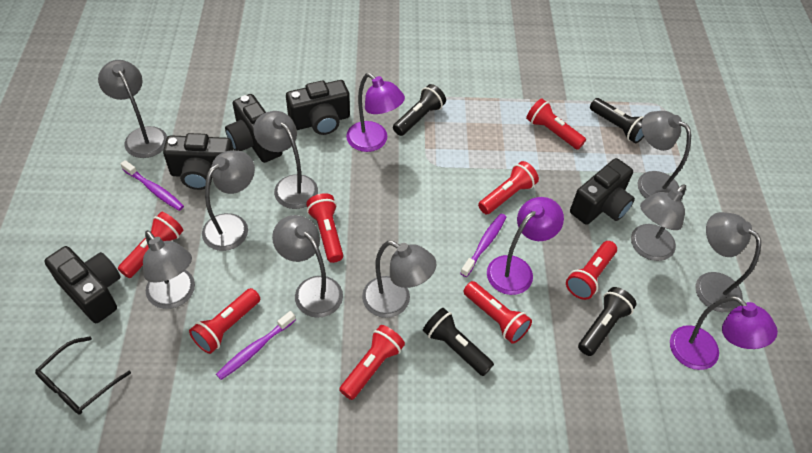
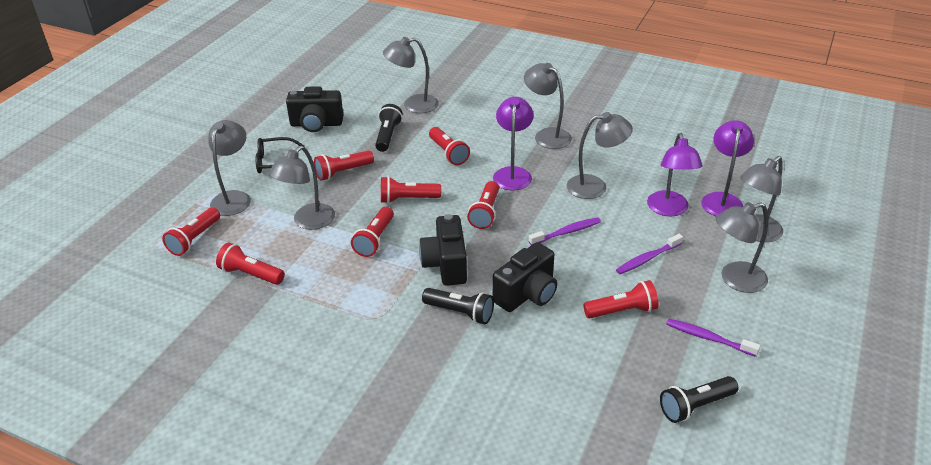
black camera: [44,246,121,323] [163,133,234,190] [225,94,283,163] [286,80,350,135] [570,158,635,225] = 5 -> [286,86,343,132] [419,214,467,286] [493,242,557,312] = 3
black flashlight: [393,84,446,136] [423,308,494,376] [578,287,637,356] [590,98,644,143] = 4 -> [375,104,403,152] [422,288,494,324] [660,376,739,423] = 3
grey lamp: [98,60,167,158] [143,230,195,309] [202,151,255,251] [253,111,318,209] [272,215,343,318] [362,241,436,318] [631,184,686,261] [637,111,691,199] [696,212,761,312] = 9 -> [208,120,251,216] [269,146,335,230] [383,37,439,113] [524,63,572,149] [567,112,633,199] [715,202,768,293] [740,156,783,242] = 7

